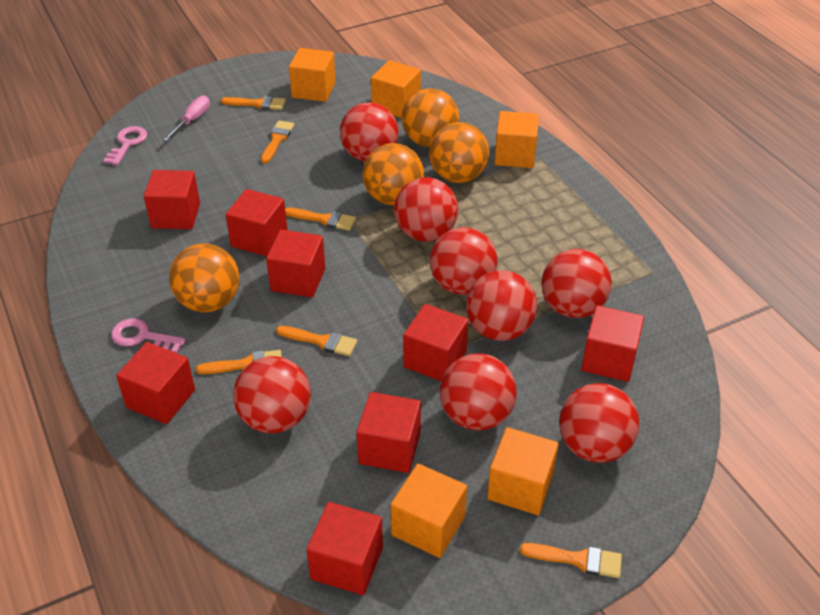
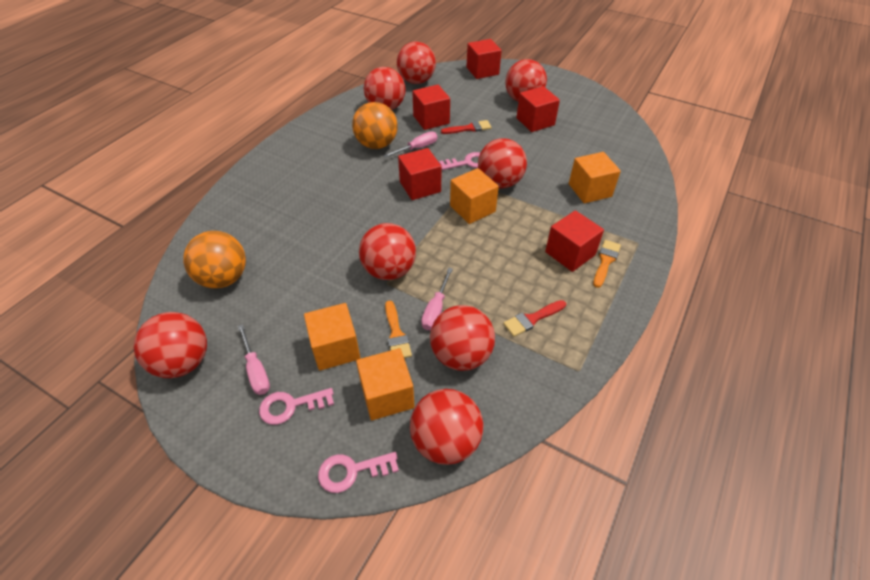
orange ball: [169,244,239,312] [362,143,424,205] [402,88,459,147] [429,122,489,183] = 4 -> [183,231,246,289] [352,102,398,149] = 2
orange brush: [196,350,282,374] [221,96,286,110] [261,121,294,163] [276,326,357,356] [285,207,356,231] [520,543,622,578] = 6 -> [385,301,412,358] [593,240,621,288] = 2
orange cube: [289,48,336,102] [371,60,421,118] [391,464,467,558] [487,427,559,515] [495,111,539,168] = 5 -> [304,303,360,371] [356,348,415,420] [450,168,499,224] [569,152,621,203] = 4
pink key: [103,126,147,165] [111,318,186,353] = 2 -> [259,388,334,425] [318,452,399,493] [439,152,480,170] = 3
pink screwdriver: [163,95,210,141] = 1 -> [238,324,270,395] [383,132,437,158] [421,268,453,330] = 3
red brush: none = 0 -> [441,120,491,134] [503,300,566,337] = 2
red cube: [116,342,195,424] [144,170,200,229] [226,189,287,256] [266,229,325,298] [306,502,383,595] [357,392,421,473] [403,304,468,381] [581,305,644,382] = 8 -> [398,148,442,200] [412,85,450,130] [467,39,502,79] [516,86,560,132] [545,210,604,272] = 5

